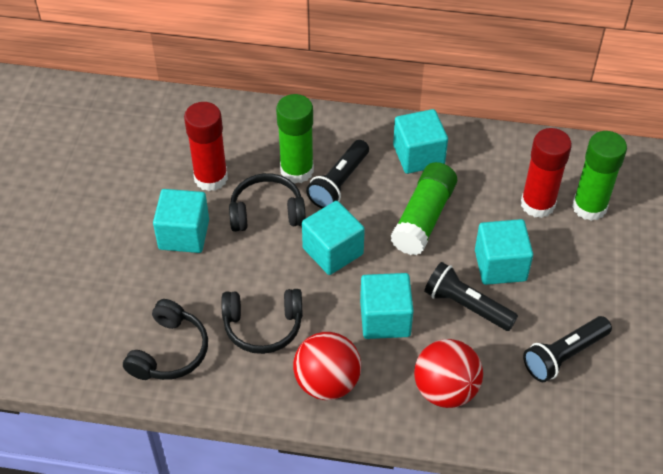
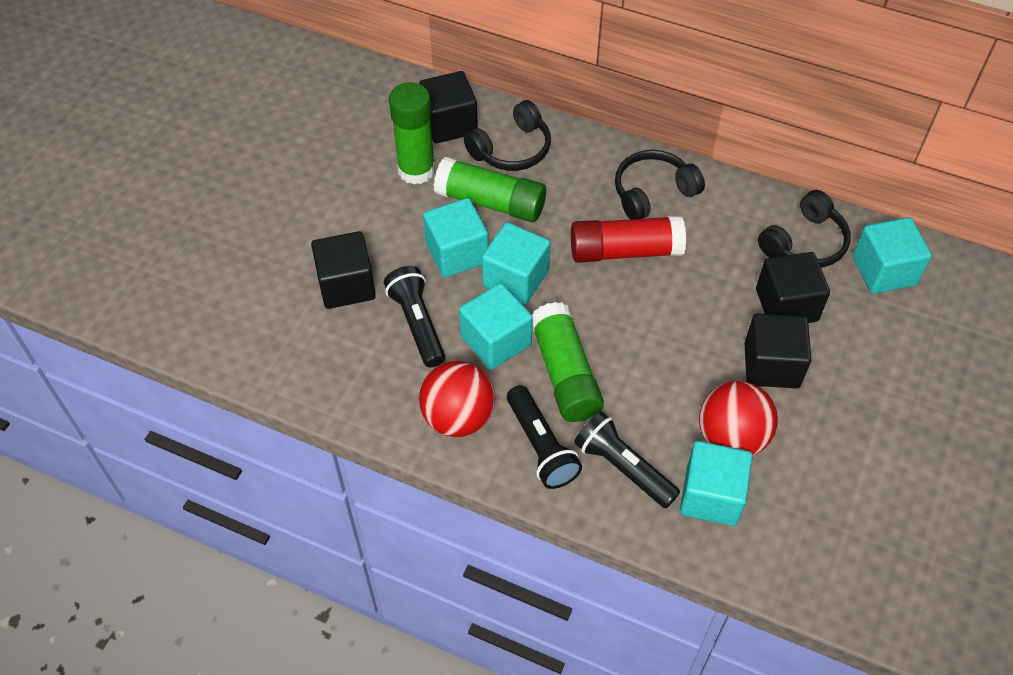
black cube: none = 0 -> [311,231,376,309] [419,71,478,144] [745,313,811,388] [756,252,830,323] = 4
red glue stick: [184,102,228,191] [521,128,572,218] = 2 -> [571,215,686,263] = 1

